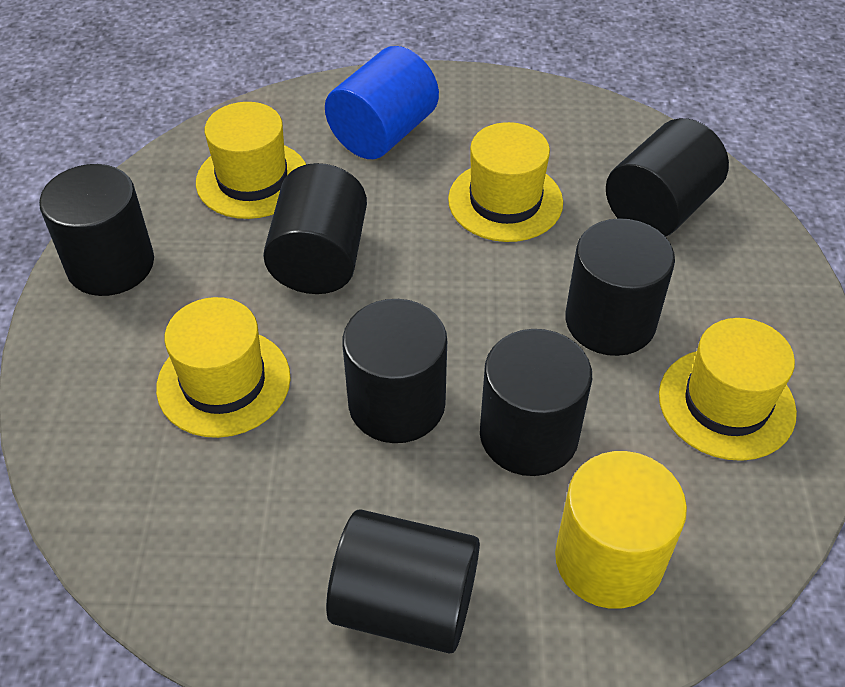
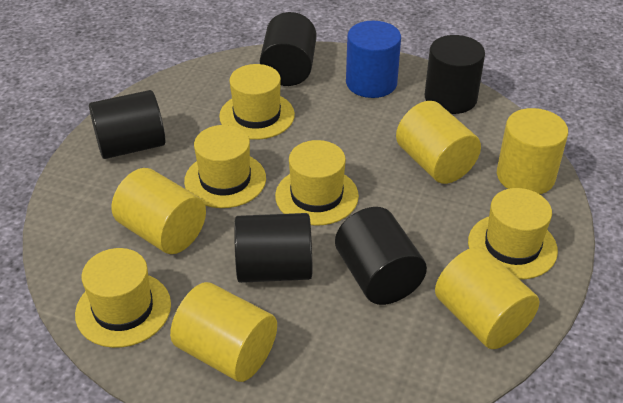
black cylinder: [39,164,154,296] [263,163,367,294] [326,509,480,654] [342,299,447,443] [480,329,592,476] [565,218,675,356] [606,118,729,237] = 7 -> [89,90,165,159] [234,213,312,283] [260,12,316,86] [335,207,427,305] [425,35,485,114] = 5
yellow cylinder: [555,451,687,609] = 1 -> [112,168,206,254] [170,282,277,382] [396,101,481,184] [435,247,539,349] [497,108,568,194] = 5
yellow hat: [156,297,291,438] [196,102,306,219] [448,122,563,242] [659,318,797,461] = 4 -> [75,248,171,348] [184,125,266,208] [219,64,295,140] [275,140,359,226] [468,188,558,280] = 5

